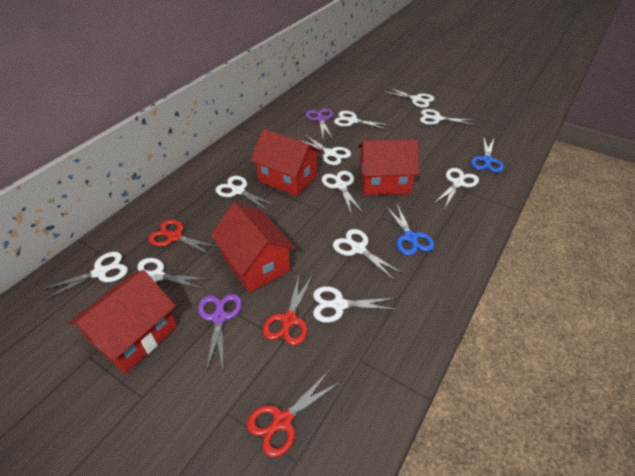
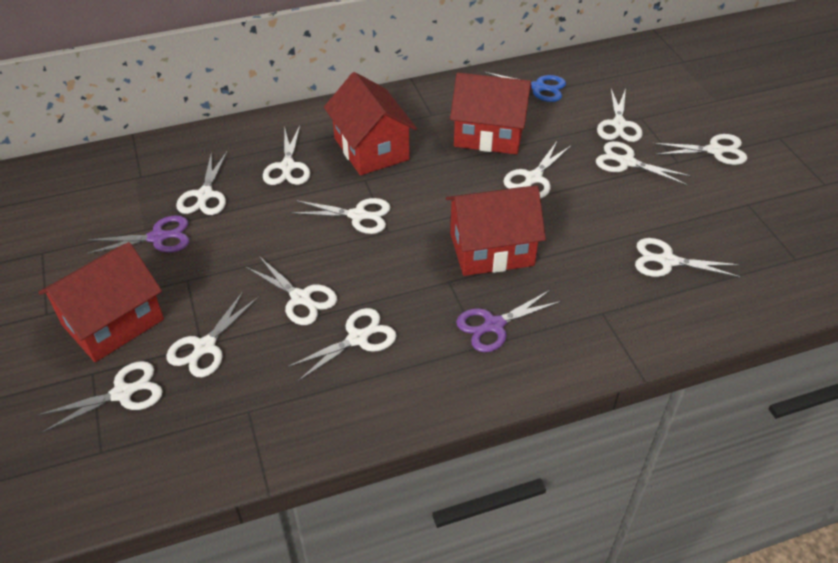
blue scissors: [385,204,434,256] [471,136,504,173] = 2 -> [484,72,566,102] = 1
red scissors: [148,219,220,256] [246,371,340,457] [263,275,313,345] = 3 -> none = 0
white scissors: [40,252,128,301] [137,258,209,290] [216,176,277,212] [297,134,351,165] [313,286,398,323] [322,171,363,215] [333,229,404,281] [334,111,389,130] [383,87,434,108] [420,109,476,125] [435,168,479,210] = 11 -> [38,361,162,432] [166,292,258,377] [176,151,227,215] [246,256,337,325] [263,126,310,185] [287,308,397,382] [291,198,391,234] [503,141,572,199] [596,141,691,185] [597,88,643,142] [635,238,741,278] [652,134,747,165] = 12

